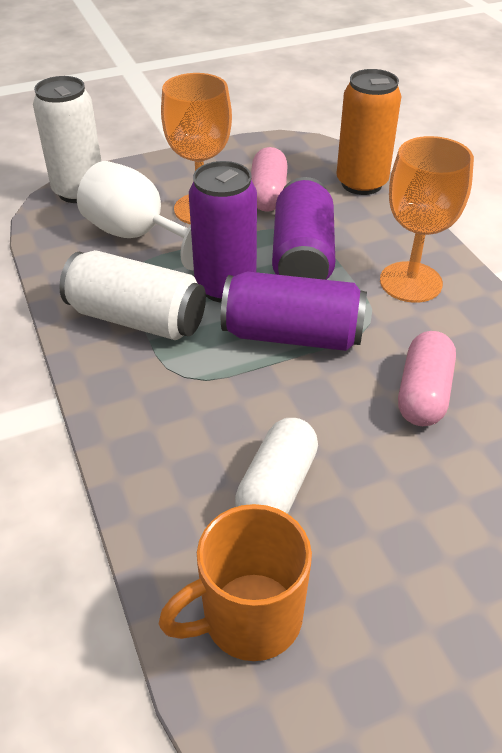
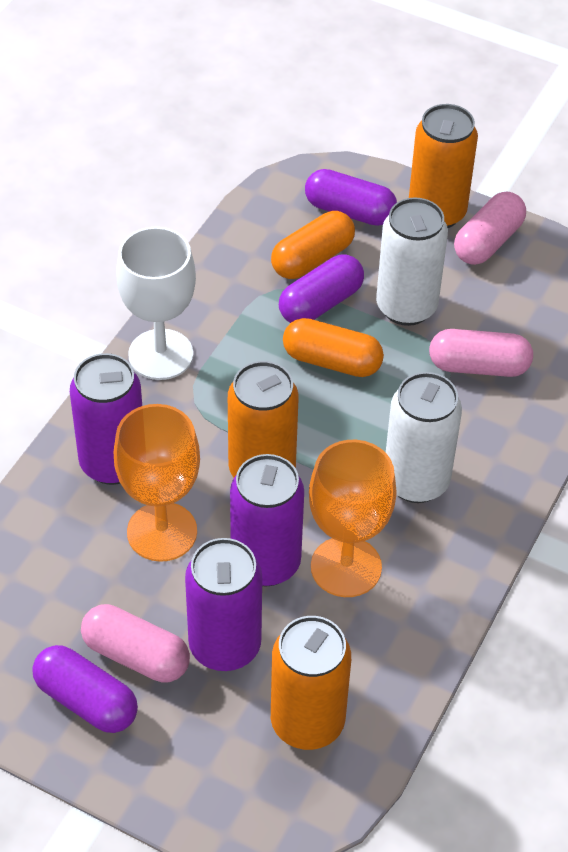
orange can: [337,69,401,195] = 1 -> [228,361,298,478] [271,616,351,750] [409,104,478,228] = 3
orange capsule: none = 0 -> [271,211,355,279] [283,318,384,377] = 2
orange mug: [159,504,312,661] = 1 -> none = 0
pink capsule: [251,147,288,212] [398,331,456,426] = 2 -> [81,604,190,683] [429,329,533,377] [454,192,526,265] = 3
purple capsule: none = 0 -> [32,645,138,733] [279,254,364,323] [305,169,397,226] = 3
white capsule: [235,418,318,514] = 1 -> none = 0

